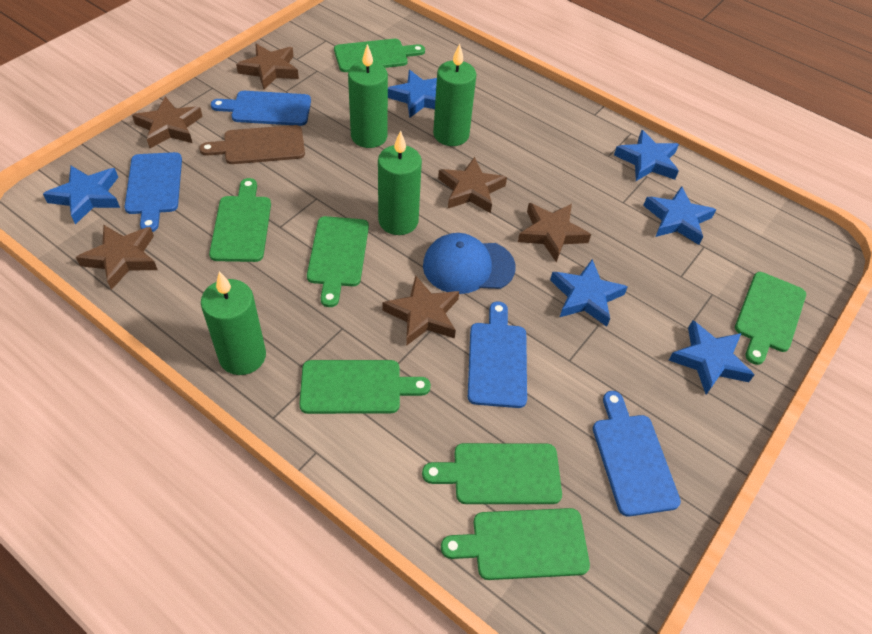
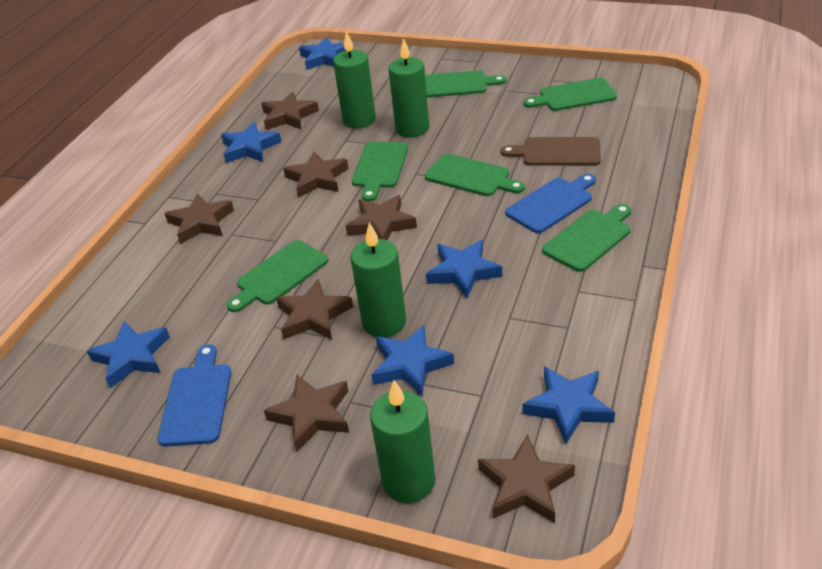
blue cap: [423,233,516,294] = 1 -> none = 0
blue cutting board: [124,152,182,232] [211,91,311,126] [468,301,527,408] [593,391,681,517] = 4 -> [158,344,231,447] [505,174,596,233] = 2
brown star: [76,225,158,290] [132,96,203,148] [236,44,299,89] [383,275,459,346] [438,157,507,213] [518,203,591,262] = 6 -> [164,193,234,244] [261,92,319,130] [264,375,349,452] [276,279,353,340] [283,151,348,198] [346,195,417,240] [478,434,575,523] = 7
green cutting board: [209,178,271,262] [299,360,431,414] [307,216,369,307] [334,39,425,72] [422,443,562,504] [441,508,590,580] [735,272,806,365] = 7 -> [227,240,329,312] [352,142,408,202] [425,70,506,98] [425,154,525,196] [524,78,617,111] [542,204,631,272] = 6

